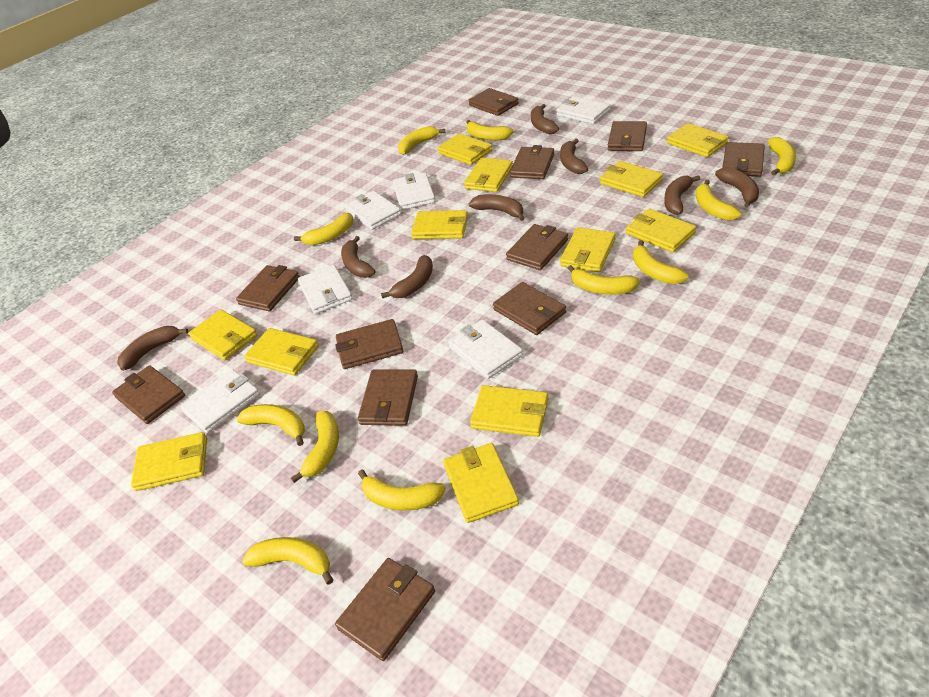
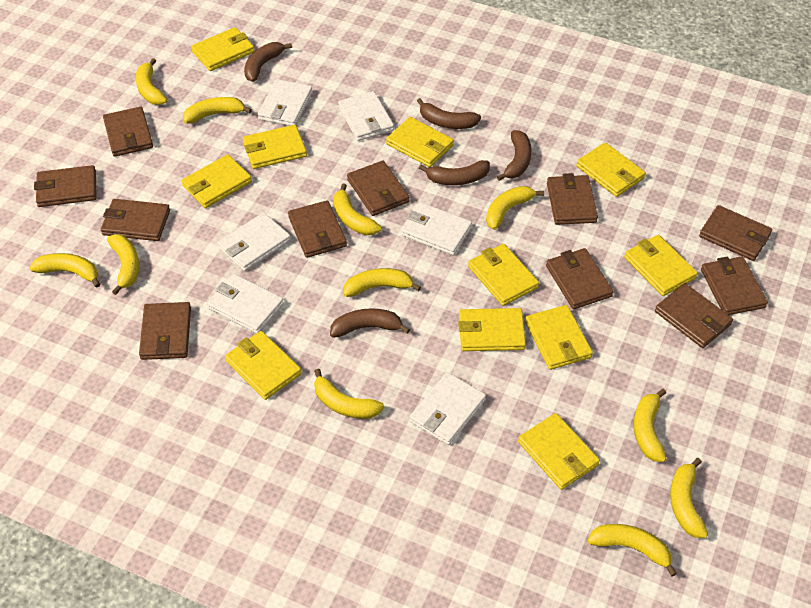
brown banana: [117,326,188,371] [341,236,376,278] [381,255,433,298] [469,194,524,221] [531,104,559,134] [560,139,588,174] [664,175,700,215] [715,167,759,208] = 8 -> [244,42,292,82] [330,308,410,338] [417,98,481,129] [419,160,490,185] [497,130,532,181] = 5
yellow wallet: [131,432,207,491] [188,310,258,360] [244,328,319,376] [411,210,468,239] [438,133,493,165] [443,443,519,523] [464,158,513,192] [470,385,548,437] [560,227,616,272] [600,161,663,197] [626,208,696,253] [667,123,729,157] = 12 -> [181,154,252,208] [191,27,254,71] [225,331,302,400] [243,125,307,169] [386,117,454,167] [458,308,526,351] [468,244,539,306] [518,413,600,490] [525,305,593,370] [576,142,646,197] [624,235,698,296] = 11

